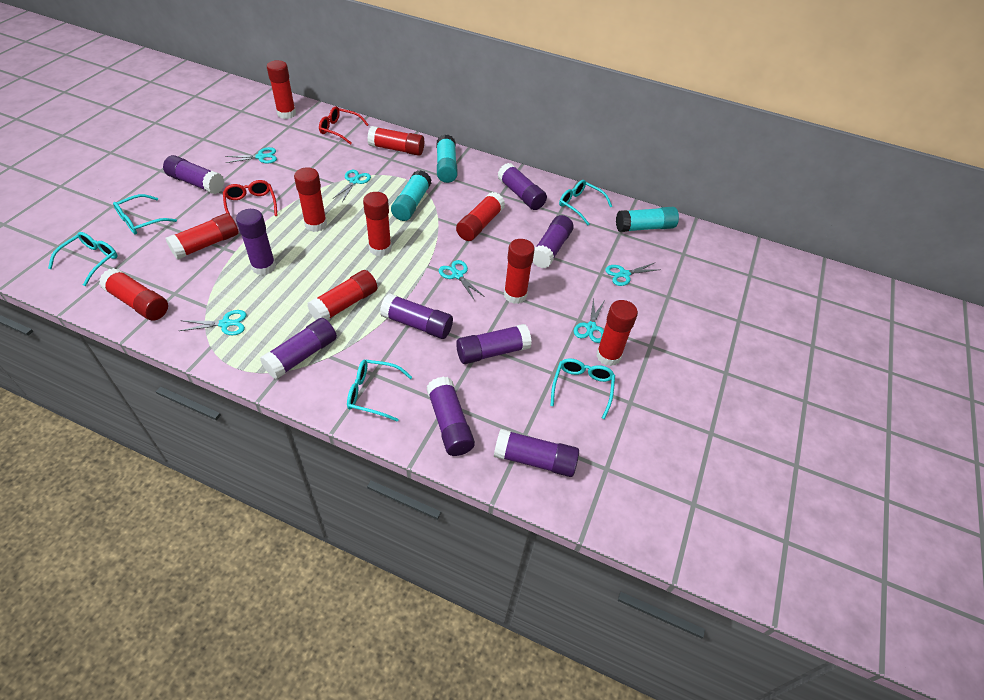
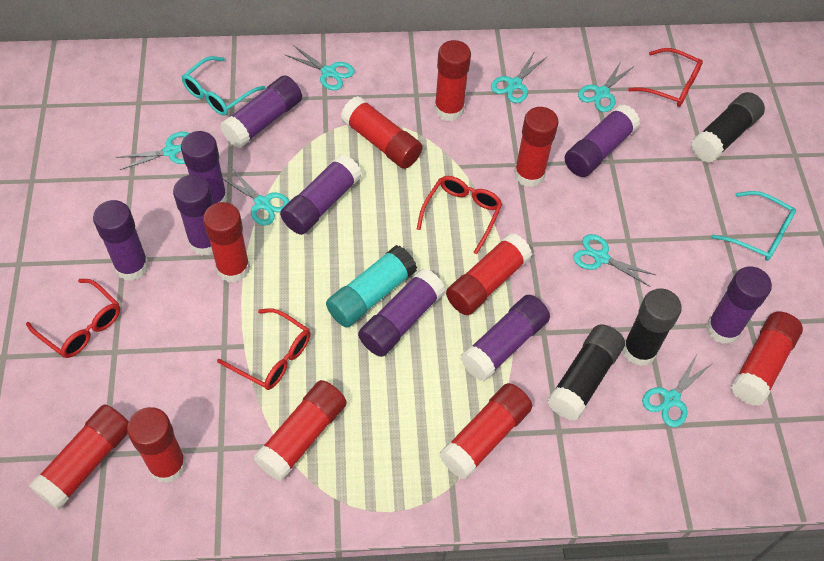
black glue stick: none = 0 -> [547,324,625,421] [623,288,682,366] [691,92,765,163] = 3
red glasses: [223,180,277,216] [319,106,369,145] = 2 -> [26,279,120,358] [217,308,310,390] [417,176,502,254] [628,48,703,107] = 4
turquoise glasses: [48,232,117,286] [113,194,177,234] [347,360,412,422] [550,358,615,419] [559,180,612,225] = 5 -> [182,56,266,116] [711,191,796,261] = 2
turquoise glue stick: [391,170,431,221] [436,134,458,183] [616,207,679,232] = 3 -> [326,245,417,328] = 1
turquoise scissors: [180,310,246,335] [225,147,277,163] [333,170,371,202] [439,260,485,301] [574,297,604,343] [605,263,661,286] = 6 -> [116,132,189,170] [223,167,290,225] [285,45,355,90] [491,51,547,103] [573,234,656,287] [578,62,634,112] [642,355,711,427] = 7

